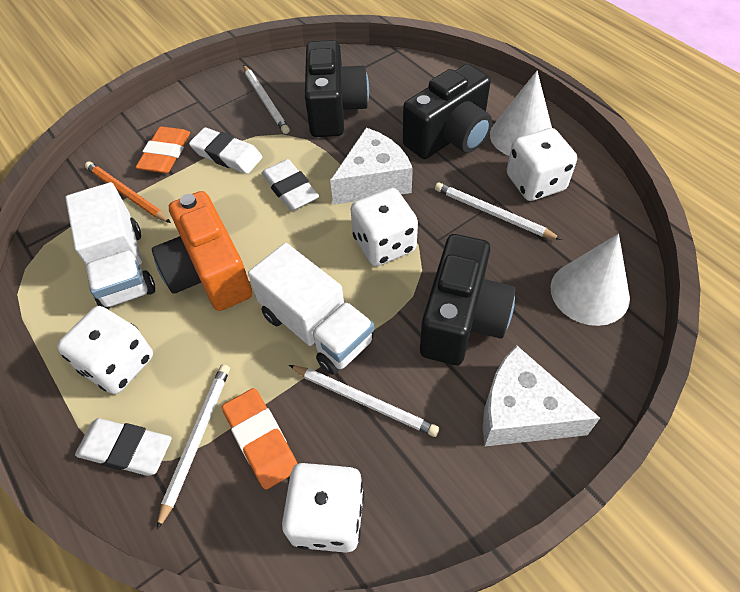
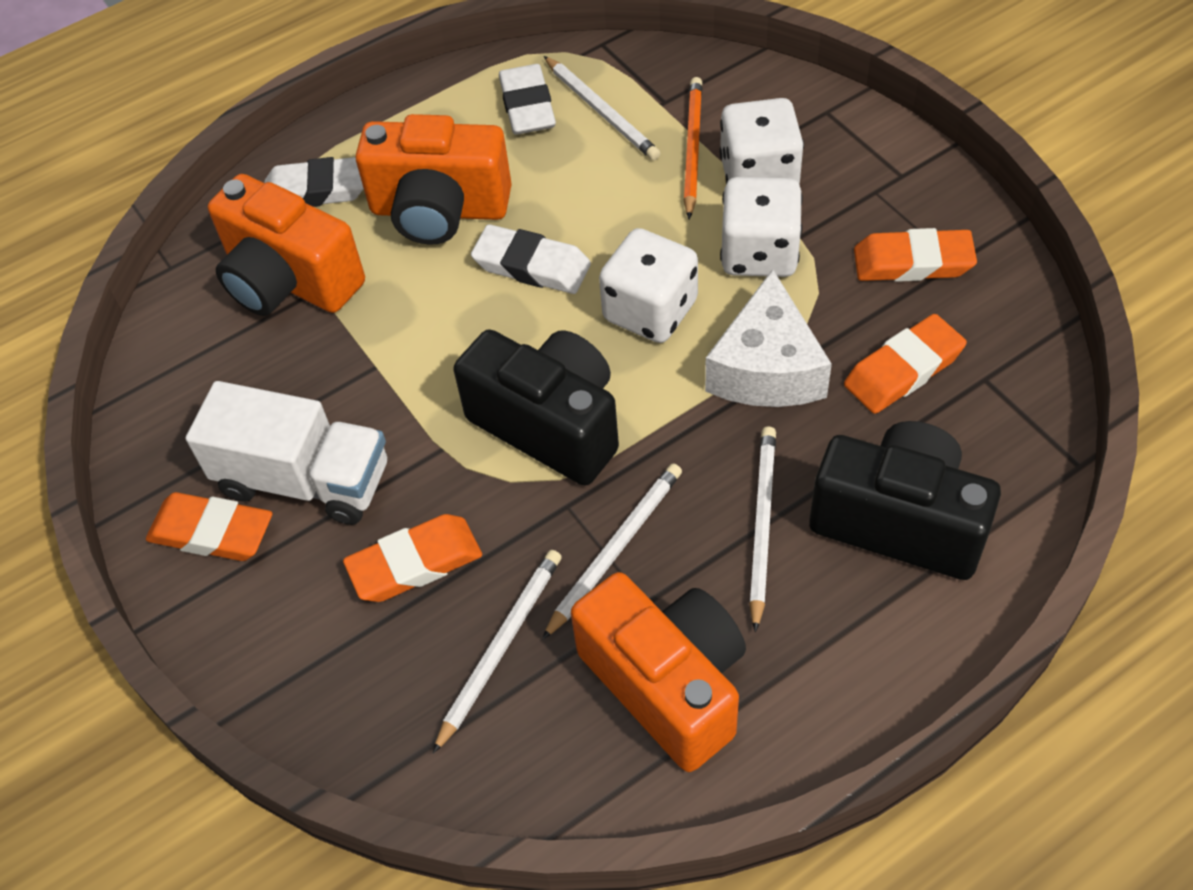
black camera: [305,40,369,137] [403,64,492,159] [420,234,516,365] = 3 -> [453,329,619,486] [809,421,1001,580] = 2
orange camera: [152,191,252,311] = 1 -> [208,174,365,316] [355,114,512,245] [571,572,746,772] = 3
orange eraser: [135,127,190,173] [222,388,298,490] = 2 -> [146,492,272,561] [343,514,482,602] [844,314,967,414] [854,228,977,282] = 4
white cheese: [330,128,413,205] [482,345,600,446] = 2 -> [705,269,832,407] = 1
white cone: [490,71,552,156] [550,234,630,326] = 2 -> none = 0
white dice: [57,306,153,394] [282,463,364,553] [351,188,418,266] [507,128,577,201] = 4 -> [599,228,698,343] [719,98,804,185] [720,177,803,277] = 3
white truck: [65,182,155,309] [248,243,374,375] = 2 -> [186,381,387,525] = 1

